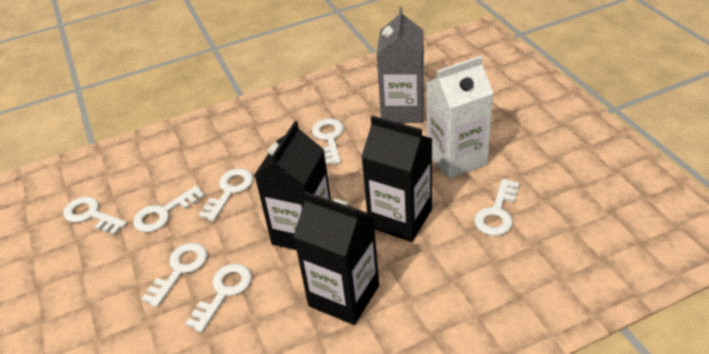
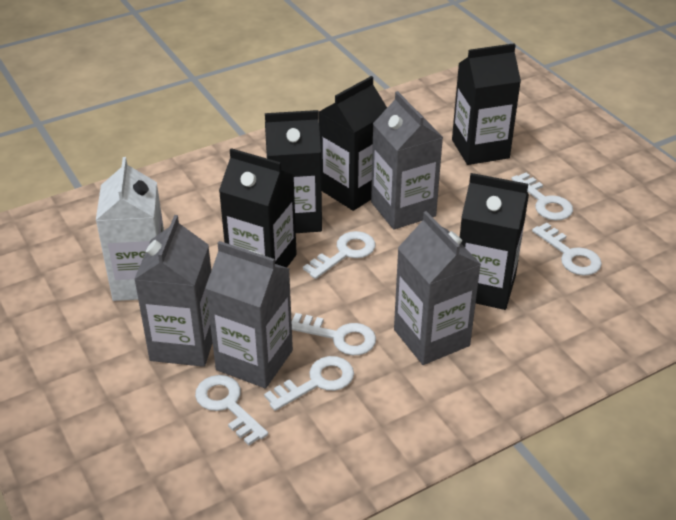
black carton: [255,121,331,250] [293,192,379,325] [361,116,432,242] = 3 -> [219,148,296,268] [265,110,322,233] [319,76,387,211] [452,43,521,165] [460,173,529,310] = 5
grey carton: [377,7,424,123] = 1 -> [134,215,213,367] [206,241,293,389] [371,91,443,230] [394,211,481,365] = 4
white key: [63,196,127,235] [133,186,205,232] [142,243,207,308] [185,264,252,333] [199,168,253,222] [312,118,344,165] [474,179,519,236] = 7 -> [195,375,268,445] [264,356,354,411] [292,313,376,355] [303,231,375,279] [511,173,573,220] [532,223,602,276] = 6

